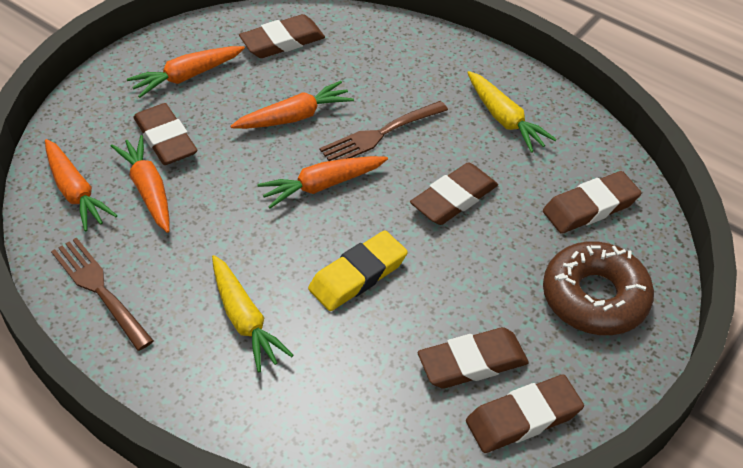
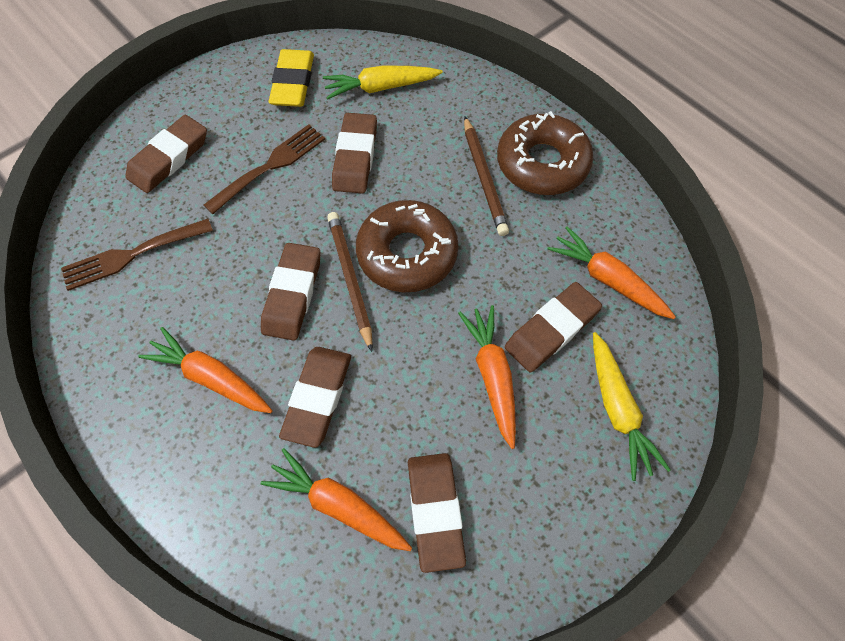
brown donut: [543,241,654,335] = 1 -> [356,200,458,292] [497,111,594,195] = 2
brown pencil: none = 0 -> [327,212,373,352] [464,117,509,236] = 2
orange carrot: [45,139,118,231] [111,135,170,233] [127,46,245,98] [231,81,354,129] [257,156,388,208] = 5 -> [138,327,272,413] [260,448,412,551] [458,305,516,449] [548,226,676,319] = 4

